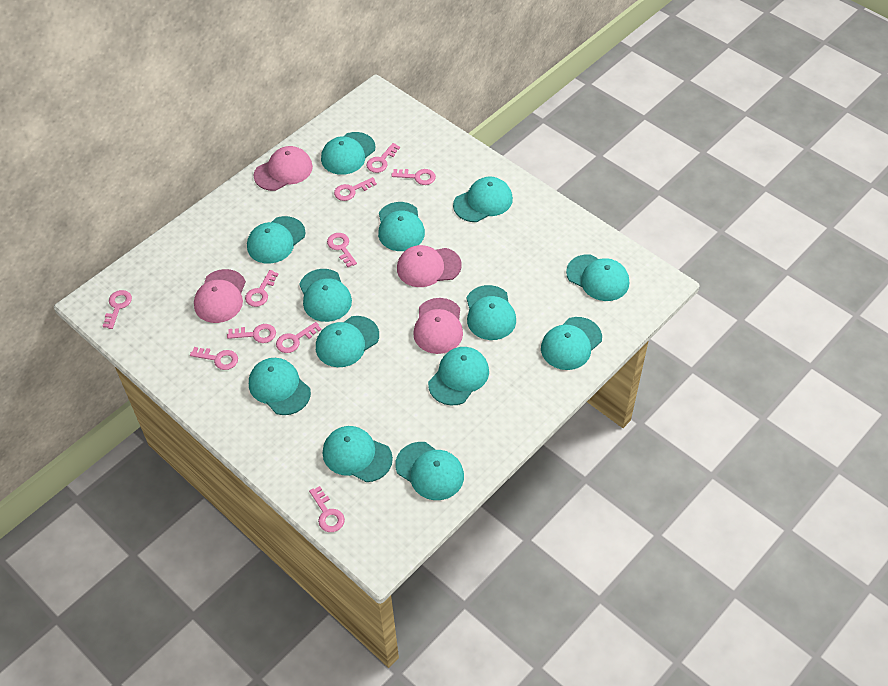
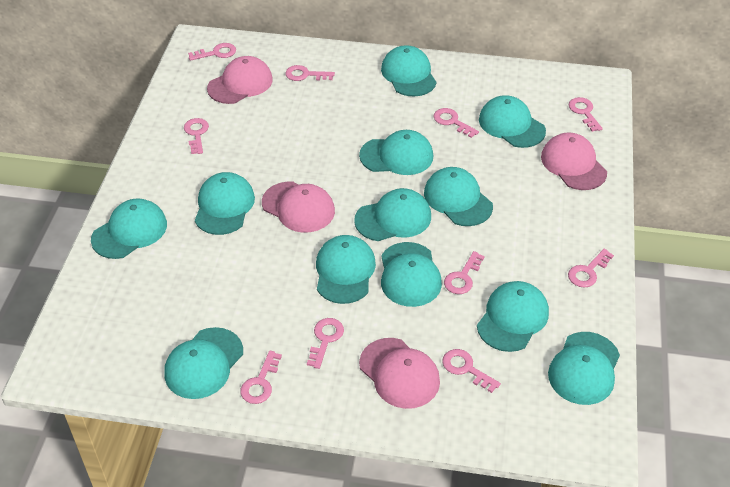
turquoise cap: [247,216,305,264] [249,358,311,415] [299,269,352,322] [316,316,379,367] [321,132,376,175] [323,426,393,482] [378,202,425,251] [395,442,464,500] [428,347,489,406] [453,177,513,222] [466,285,516,340] [541,317,602,370] [566,254,629,301] = 13 -> [91,198,167,259] [164,327,243,399] [195,172,255,235] [316,235,376,304] [354,188,431,241] [359,130,433,175] [381,45,437,97] [381,242,442,307] [424,167,493,226] [477,281,549,352] [479,95,546,148] [548,332,620,405] = 12

